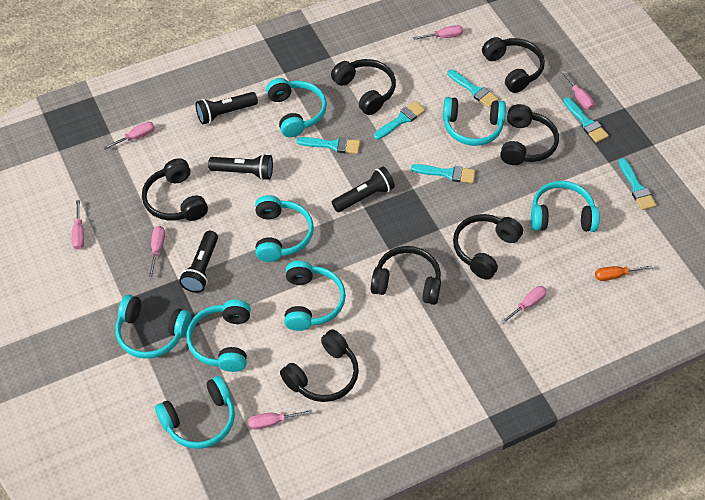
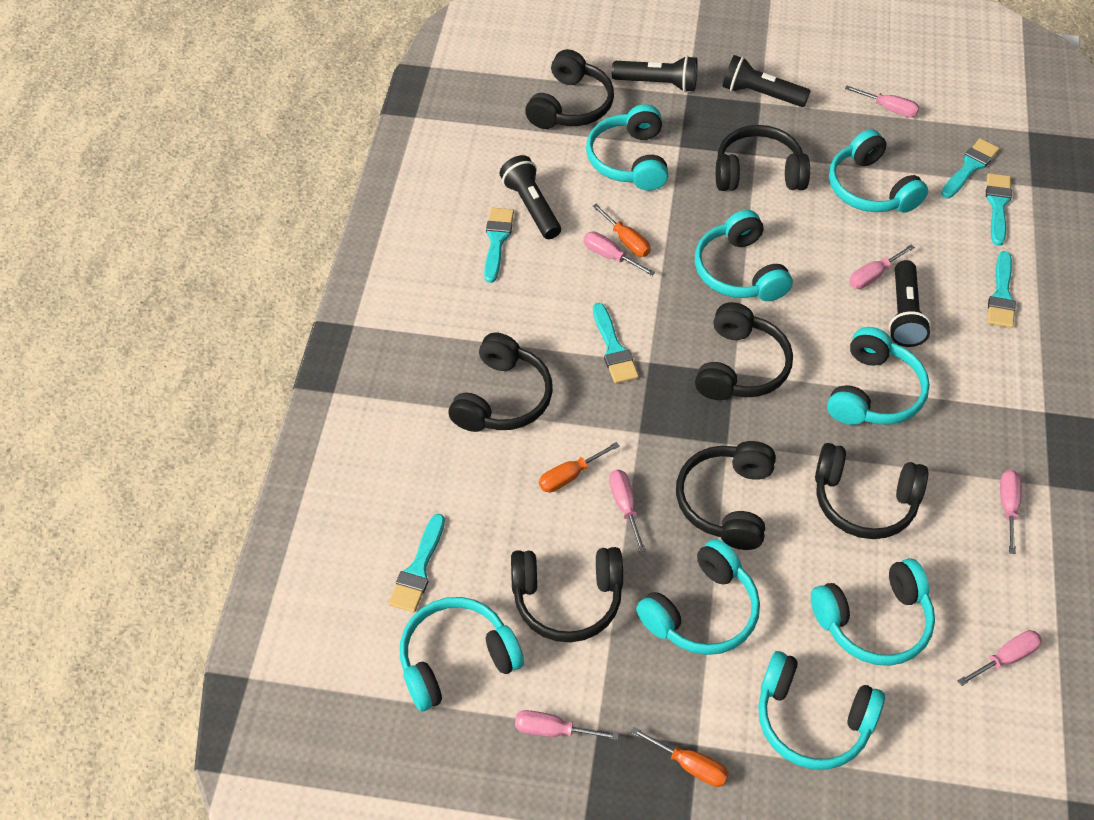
orange screwdriver: [595,265,653,281] = 1 -> [539,442,620,493] [592,204,651,257] [631,727,729,787] = 3

